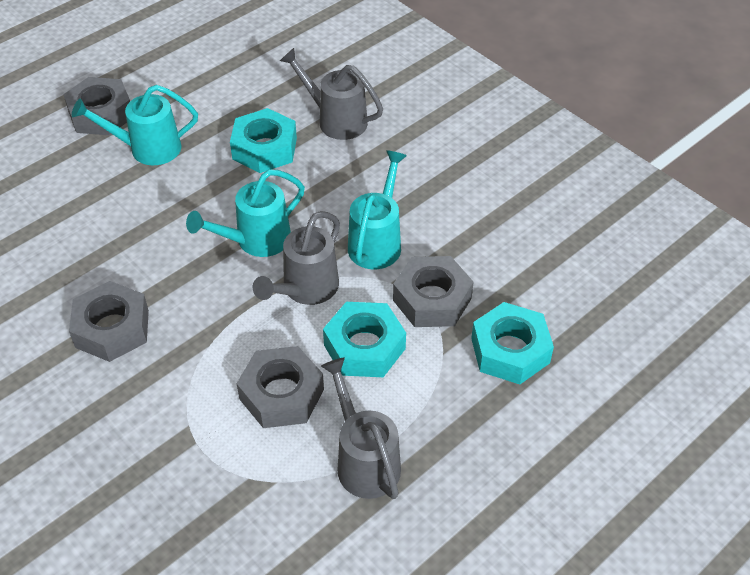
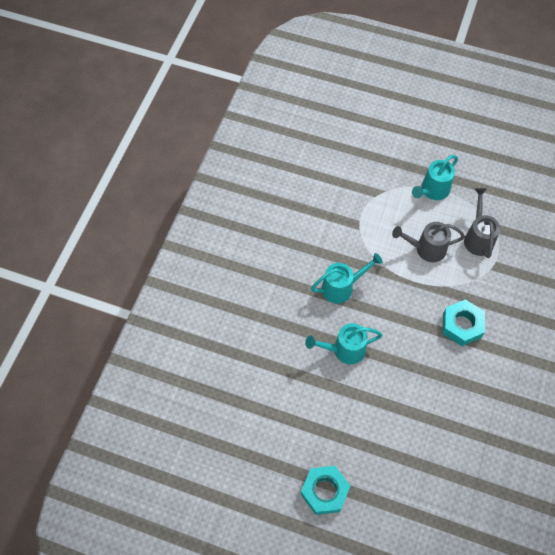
grey nut: [63,77,130,135] [69,281,149,362] [236,346,324,428] [393,256,474,327] = 4 -> none = 0
grey watering can: [253,211,340,305] [280,48,383,140] [321,357,401,499] = 3 -> [392,222,465,262] [464,188,500,258] = 2
turquoise nut: [230,108,297,173] [323,302,406,377] [471,302,554,384] = 3 -> [301,466,350,515] [442,299,485,346] = 2

